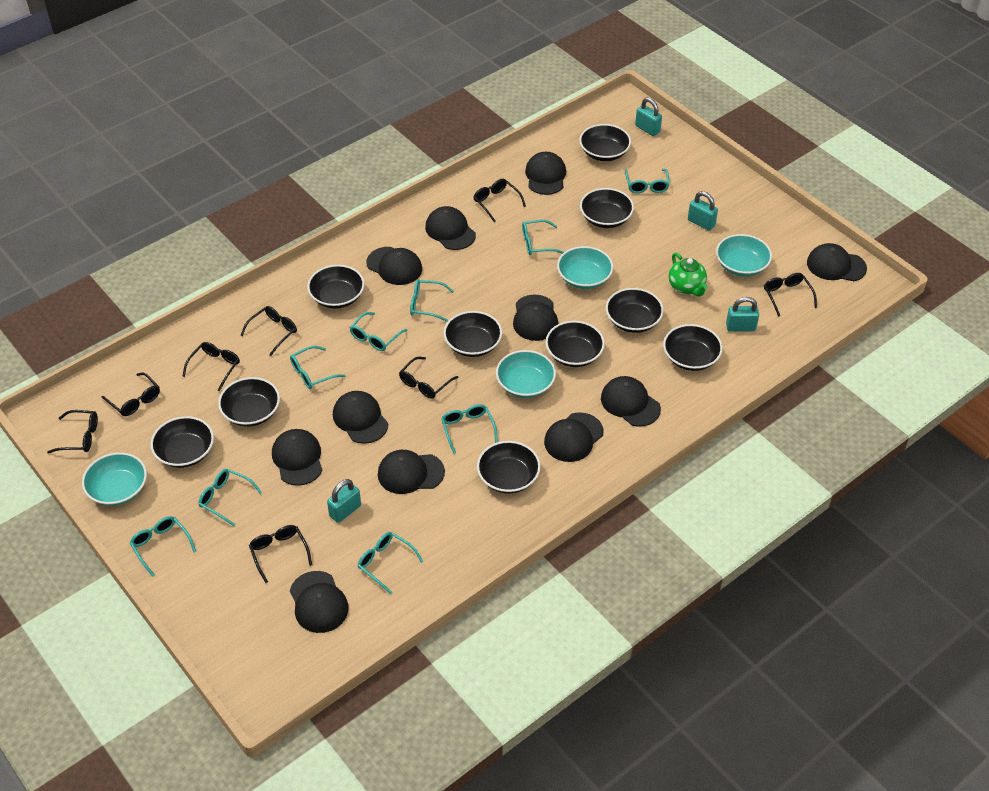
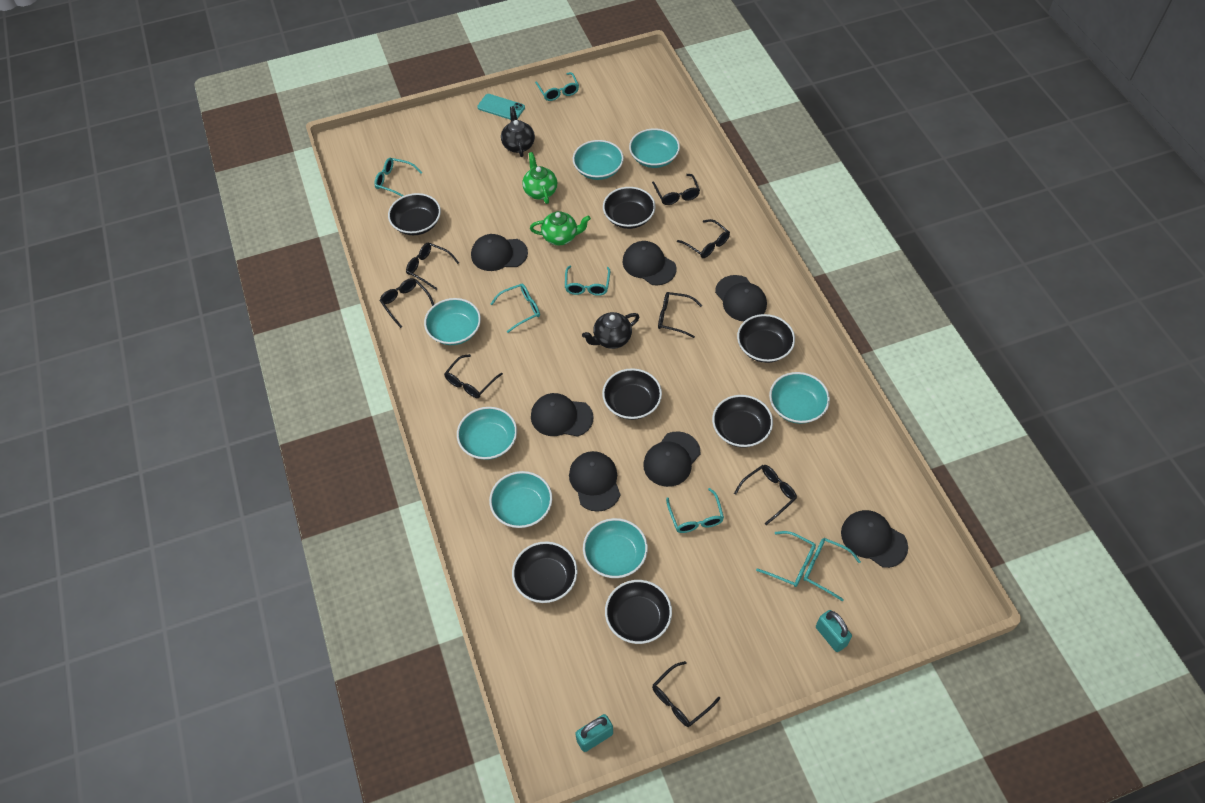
black bowl: [150,416,214,468] [218,377,280,427] [307,265,364,309] [444,311,502,357] [477,441,540,494] [546,321,605,367] [579,124,631,161] [580,188,634,228] [606,288,664,333] [663,324,723,371] = 10 -> [388,193,441,235] [512,541,578,603] [602,368,662,420] [603,187,656,229] [605,580,672,644] [712,395,773,448] [737,314,795,363] = 7
black cap: [272,429,323,486] [290,571,349,633] [333,391,388,444] [367,247,422,285] [378,450,445,494] [425,206,476,250] [513,295,558,341] [525,152,566,195] [544,412,604,462] [601,376,661,427] [807,243,867,281] = 11 -> [471,234,528,271] [531,393,593,437] [569,451,620,512] [623,241,676,285] [643,431,700,487] [715,275,767,321] [841,510,908,568] = 7
black teapot: none = 0 -> [501,106,535,157] [582,312,640,349] = 2
green teapot: [669,253,708,297] = 1 -> [522,152,557,204] [530,211,591,245] = 2
turquoise bowl: [82,452,147,506] [496,350,556,398] [557,246,613,289] [716,234,772,277] = 4 -> [424,298,481,345] [457,407,517,460] [489,471,552,528] [573,140,624,180] [583,518,648,578] [629,128,680,168] [769,372,830,424] = 7
turquoise glasses: [130,516,196,577] [198,469,262,526] [290,346,346,389] [350,312,408,351] [358,532,423,594] [410,280,454,322] [441,404,498,454] [522,220,564,255] [625,169,670,193] = 9 -> [374,158,422,197] [491,284,540,333] [535,72,579,101] [565,266,610,296] [666,488,724,533] [756,531,816,587] [803,538,861,601] = 7
turquoise padlock: [327,479,361,523] [635,98,662,136] [688,191,718,231] [726,297,759,332] = 4 -> [575,714,613,752] [816,610,852,652] = 2
turquoise phone: none = 0 -> [477,94,525,120] = 1

